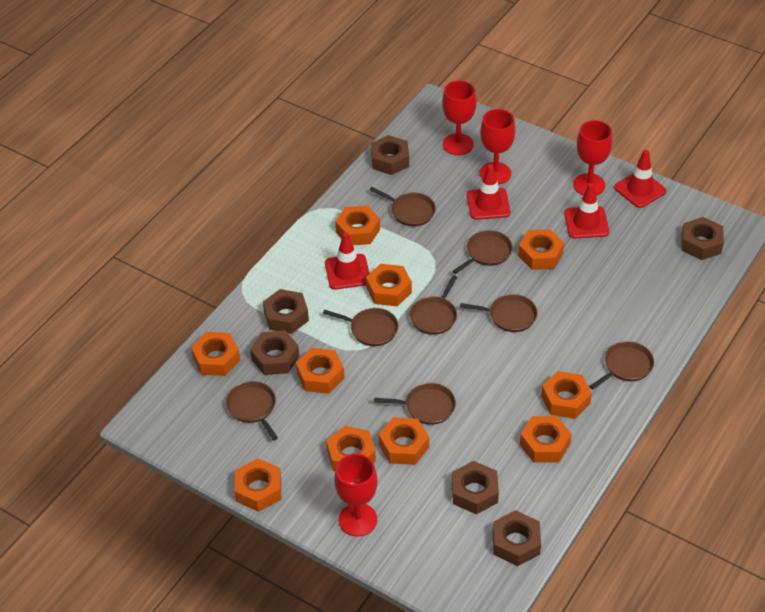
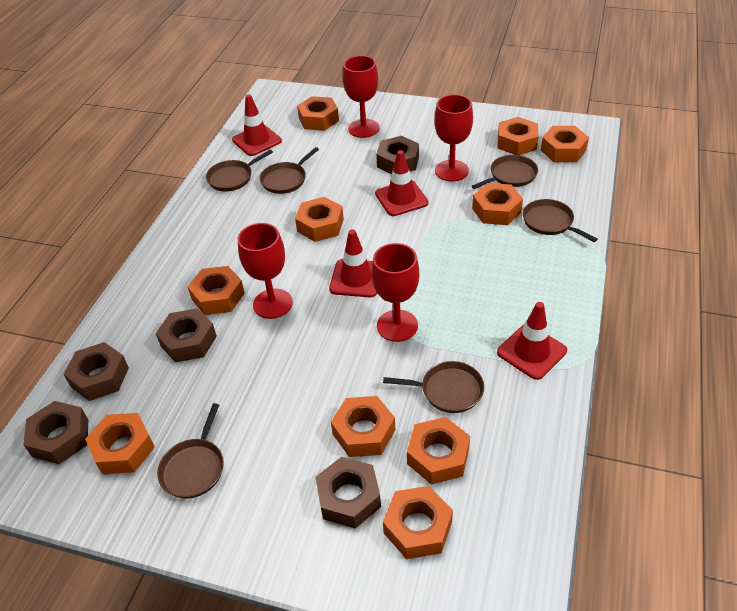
brown nut: [250,330,299,375] [263,289,309,334] [371,135,409,175] [452,461,499,514] [493,510,541,566] [681,217,724,260] = 6 -> [24,401,88,464] [64,342,129,401] [156,308,217,362] [315,457,381,529] [376,136,419,174] = 5
brown pan: [226,381,278,441] [323,308,398,346] [369,187,436,226] [374,383,456,425] [410,275,458,335] [453,230,513,274] [460,294,537,332] [589,341,654,389] = 8 -> [157,403,224,499] [206,150,273,191] [260,147,319,194] [383,361,484,413] [472,155,538,189] [523,199,597,242] = 6

